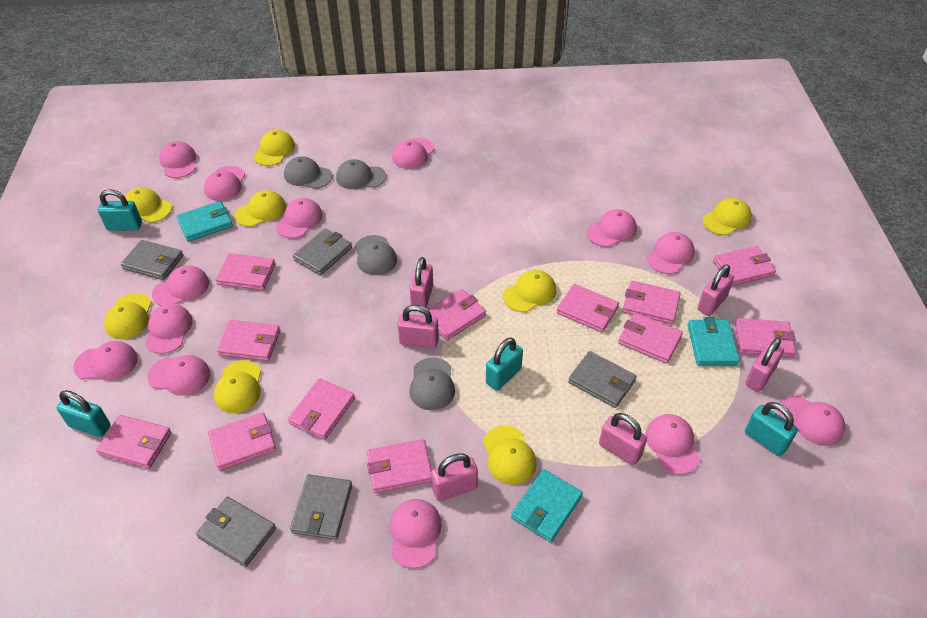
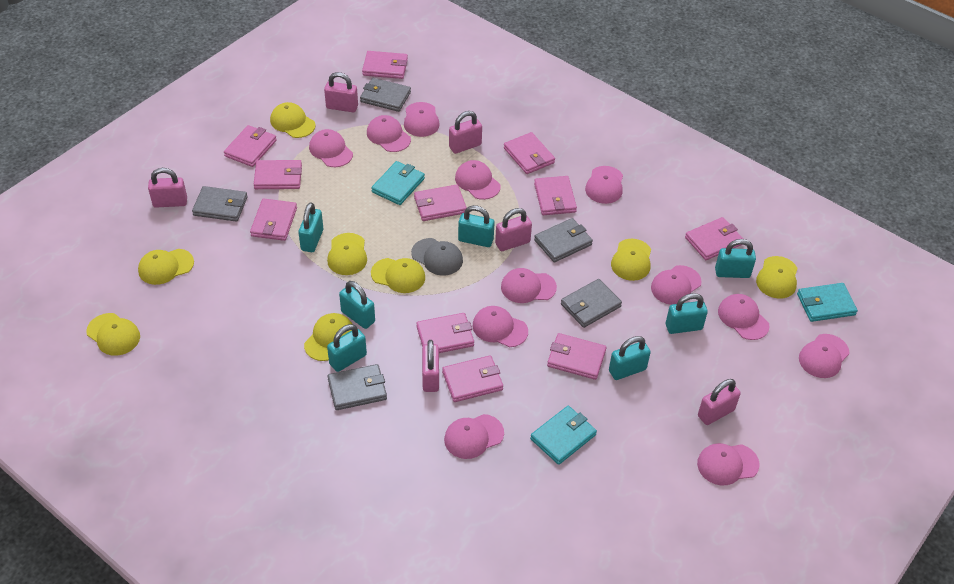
grey cap: [284,156,333,189] [336,159,386,189] [355,235,397,275] [409,357,455,410] = 4 -> [411,238,463,276] = 1
pink cap: [73,341,138,381] [145,304,193,354] [148,355,210,396] [152,265,209,306] [159,141,196,178] [204,166,245,201] [276,198,323,238] [390,499,442,569] [392,138,435,169] [587,209,637,247] [645,414,700,475] [647,232,695,274] [779,395,845,446] = 13 -> [309,129,353,167] [367,115,411,152] [404,102,440,137] [444,414,504,459] [455,160,501,200] [472,306,528,347] [501,268,557,303] [585,166,623,204] [651,265,702,305] [697,443,760,485] [718,294,770,340] [799,334,850,378] = 12
pink wallet: [96,415,172,469] [208,413,276,471] [216,253,276,290] [217,320,280,361] [288,378,355,440] [367,439,432,493] [423,289,486,341] [557,284,619,333] [618,312,683,364] [622,281,681,324] [713,246,776,286] [735,318,796,358] = 12 -> [224,125,277,167] [250,198,297,241] [254,160,302,189] [362,51,408,79] [414,184,467,221] [416,313,474,353] [442,355,503,402] [504,132,555,174] [534,176,577,215] [547,333,606,380] [685,217,743,260] = 11
turquoise padlock: [57,390,111,437] [98,189,142,230] [486,337,523,391] [745,402,798,456] = 4 -> [298,202,323,252] [327,324,367,372] [339,281,375,329] [458,205,495,247] [609,336,651,380] [666,293,708,334] [715,239,756,278] = 7

